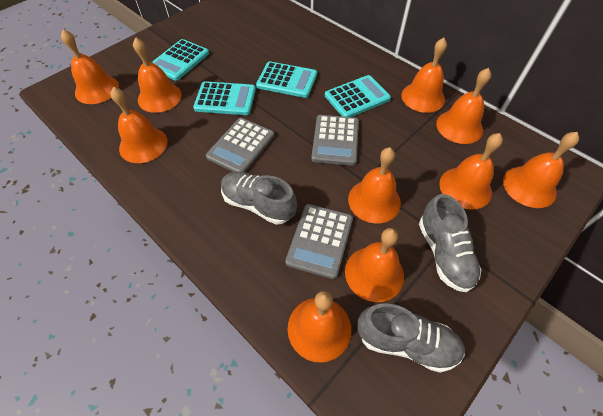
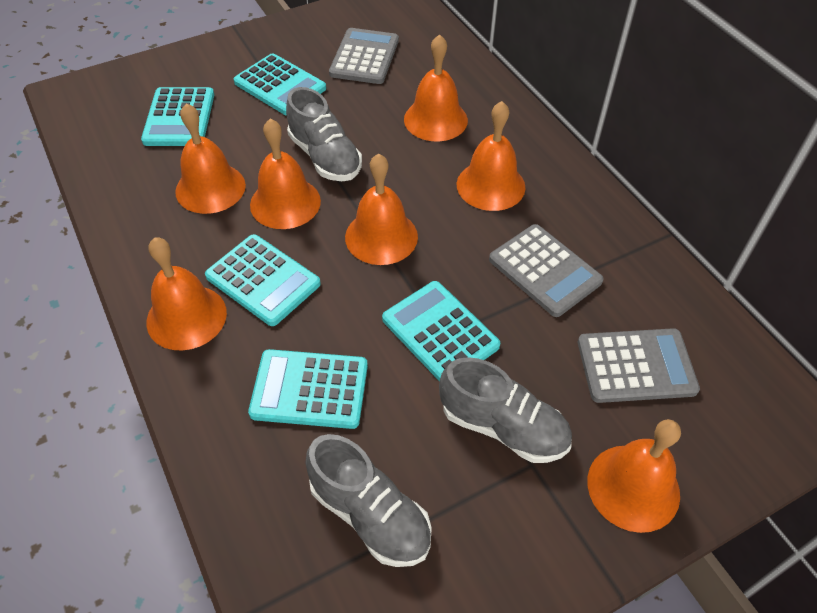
orange bell: [61,30,119,104] [111,87,168,163] [133,38,182,113] [288,291,351,363] [345,228,404,302] [348,147,401,224] [401,38,447,113] [436,68,491,144] [439,133,503,210] [503,132,579,208] = 10 -> [146,237,227,350] [175,103,246,214] [250,119,321,229] [345,154,418,265] [404,34,468,142] [457,101,526,211] [587,419,681,533] = 7
turquoise calculator: [152,39,209,81] [193,81,256,115] [256,61,317,98] [325,75,391,117] = 4 -> [141,87,214,146] [205,234,321,326] [234,53,326,115] [248,349,368,429] [382,281,500,382] = 5

